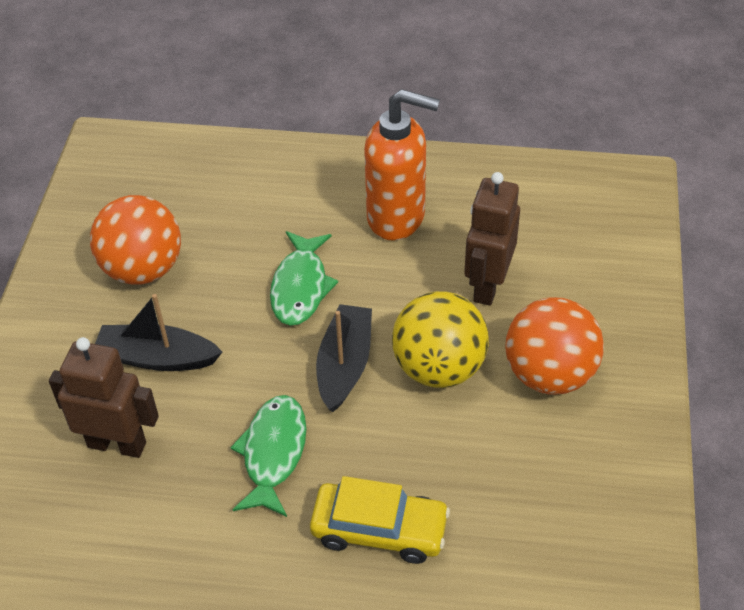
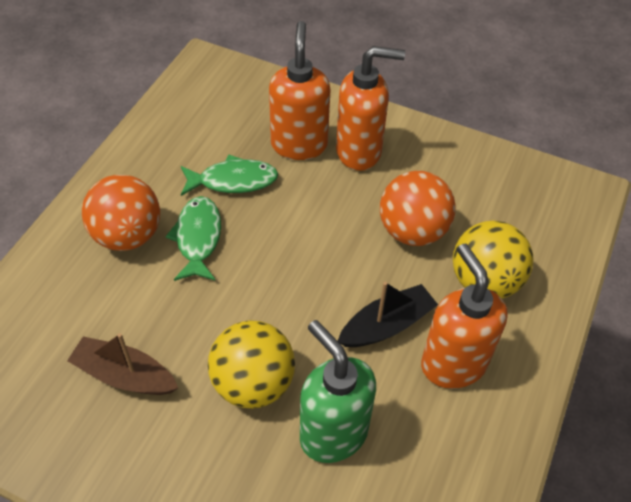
black boat: [95,294,222,371] [316,304,372,412] = 2 -> [338,282,438,347] = 1
brown boat: none = 0 -> [67,333,178,395] = 1
brown robot: [49,337,159,458] [464,172,520,306] = 2 -> none = 0
green soap dispenser: none = 0 -> [300,320,376,463] = 1
orange soap dispenser: [364,89,440,241] = 1 -> [269,21,330,160] [336,46,405,171] [421,244,508,389] = 3
yellow ball: [392,291,489,388] = 1 -> [208,320,295,409] [453,220,534,299] = 2
yellow car: [310,476,450,564] = 1 -> none = 0

